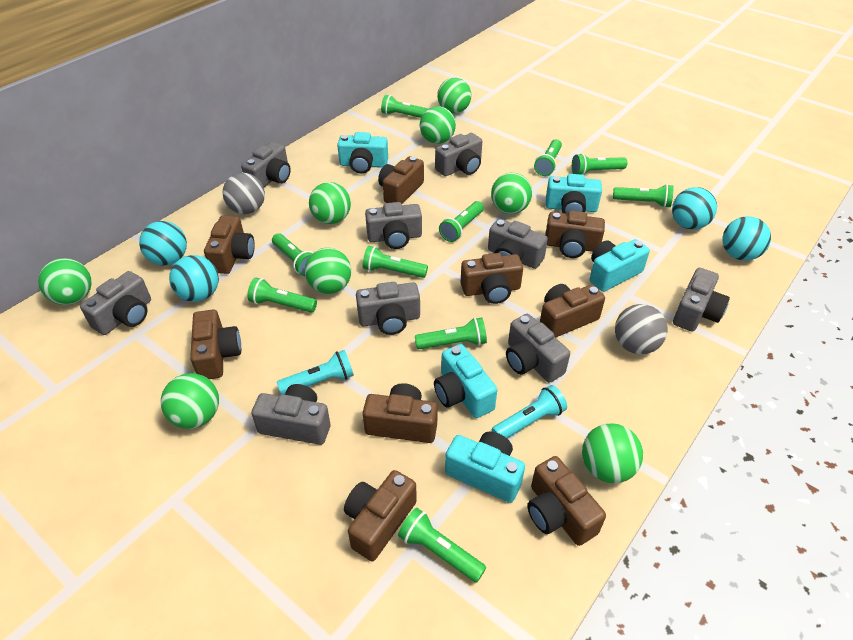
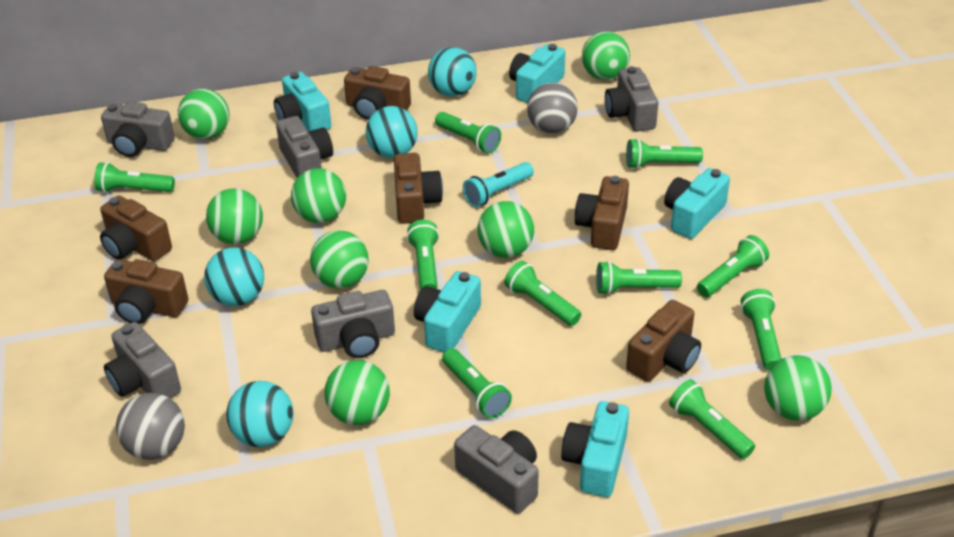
brown camera: [190,310,241,379] [204,215,255,274] [344,470,417,561] [363,383,438,443] [378,156,424,204] [461,253,523,304] [527,456,606,546] [540,284,605,338] [545,210,605,258] = 9 -> [100,195,172,261] [104,259,188,324] [344,66,411,120] [394,153,443,224] [575,176,629,250] [626,300,701,382] = 6
grey camera: [80,271,151,335] [241,142,291,187] [251,384,330,445] [356,282,420,335] [365,202,422,249] [435,133,482,176] [488,219,548,269] [506,314,570,383] [673,268,730,332] = 9 -> [101,101,175,157] [104,322,181,398] [276,116,333,178] [311,290,395,358] [454,425,539,514] [605,66,658,131] = 6
turquoise flashlight: [277,350,354,395] [492,385,567,438] = 2 -> [463,162,534,207] = 1

